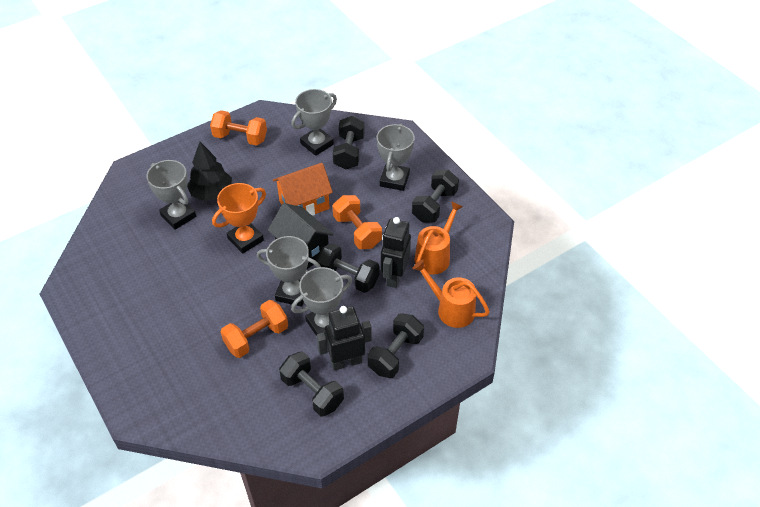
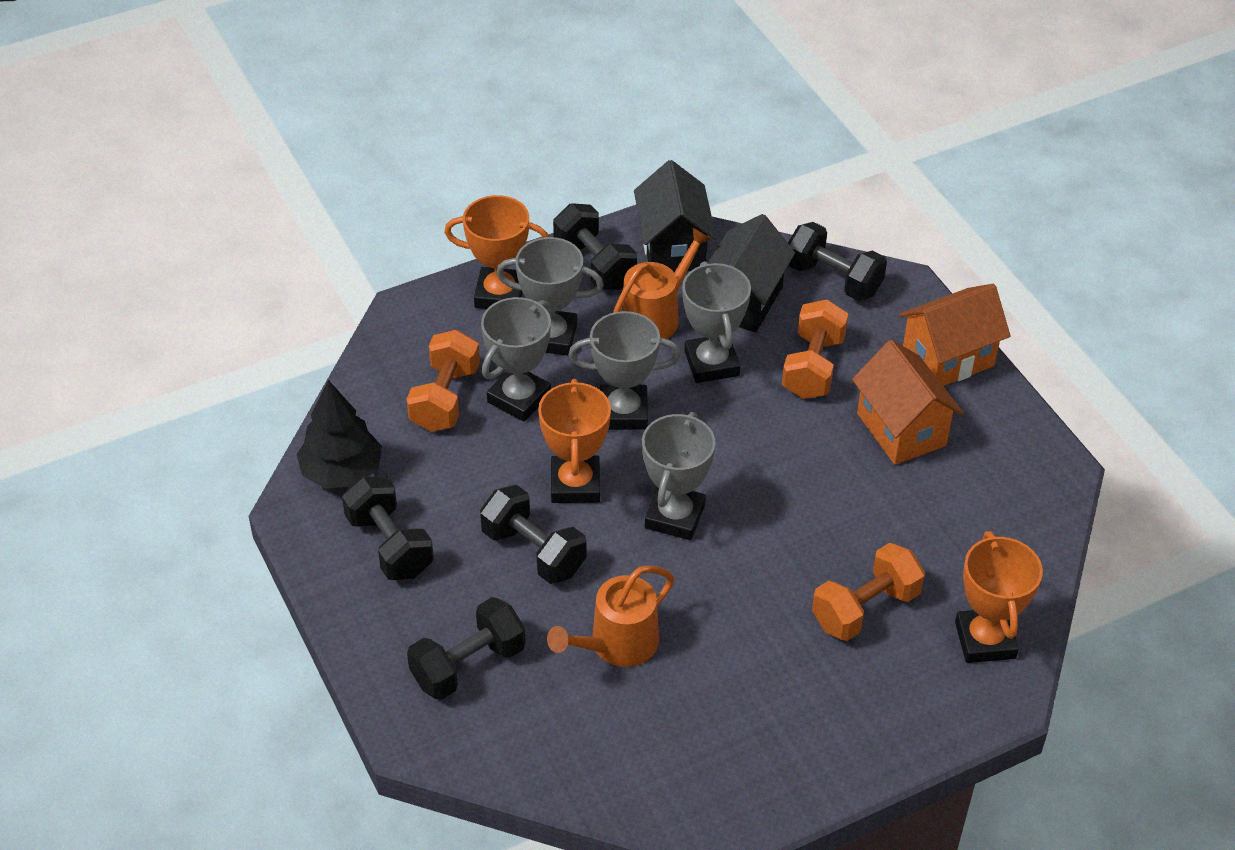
black house: [268,203,334,270] = 1 -> [634,160,716,272] [708,214,795,333] = 2
black robot: [317,306,372,371] [381,217,411,288] = 2 -> none = 0
orange house: [273,163,333,216] = 1 -> [852,340,963,465] [899,284,1011,386] = 2
orange trophy: [212,183,266,254] = 1 -> [444,195,549,309] [538,379,611,503] [955,531,1043,663] = 3

